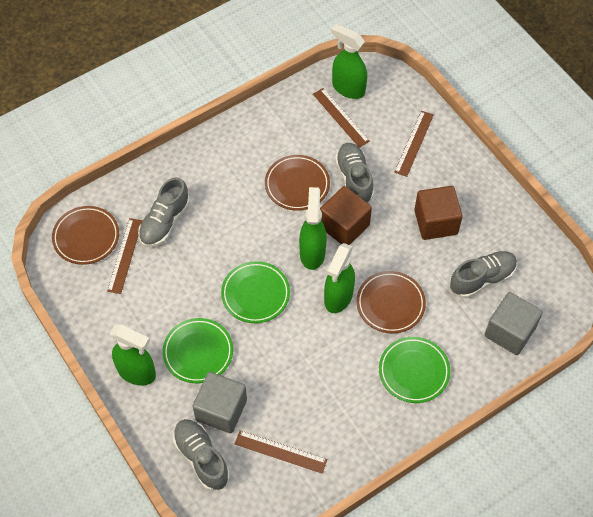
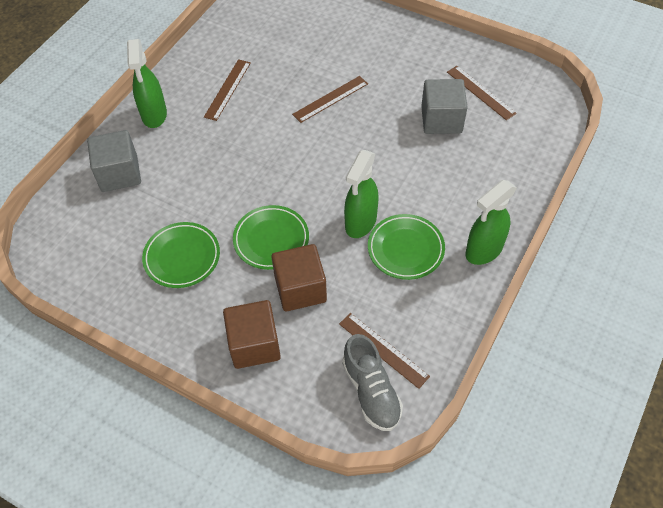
brown plate: [52,206,119,265] [265,155,330,211] [356,271,426,334] = 3 -> none = 0
green spray bottle: [110,324,156,386] [299,187,327,270] [324,243,355,313] [331,23,367,99] = 4 -> [127,39,167,128] [344,150,378,238] [465,180,517,265] = 3
grey shoe: [138,177,190,247] [173,419,230,491] [335,143,374,203] [450,251,517,298] = 4 -> [342,334,403,431] = 1

